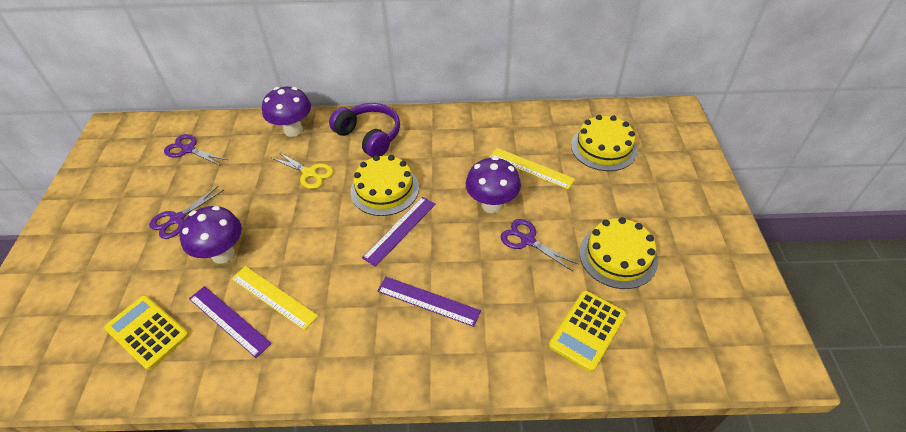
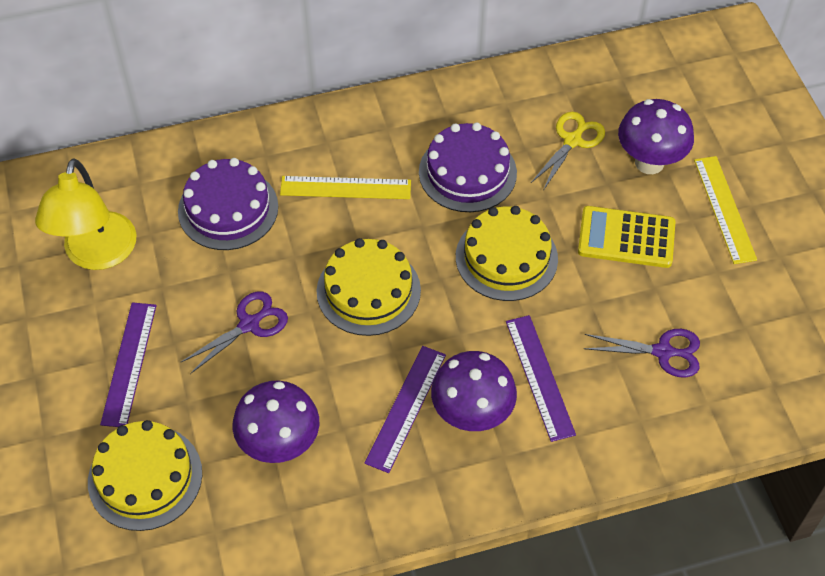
purple cake: none = 0 -> [178,158,278,250] [419,122,517,212] = 2
purple headphones: [329,103,400,158] = 1 -> none = 0
purple scissors: [149,186,224,239] [164,134,227,166] [500,219,579,271] = 3 -> [181,291,288,374] [584,329,700,377] = 2
yellow calculator: [104,295,189,370] [549,290,626,372] = 2 -> [578,206,676,268] = 1
yellow lamp: none = 0 -> [35,158,136,270] = 1

